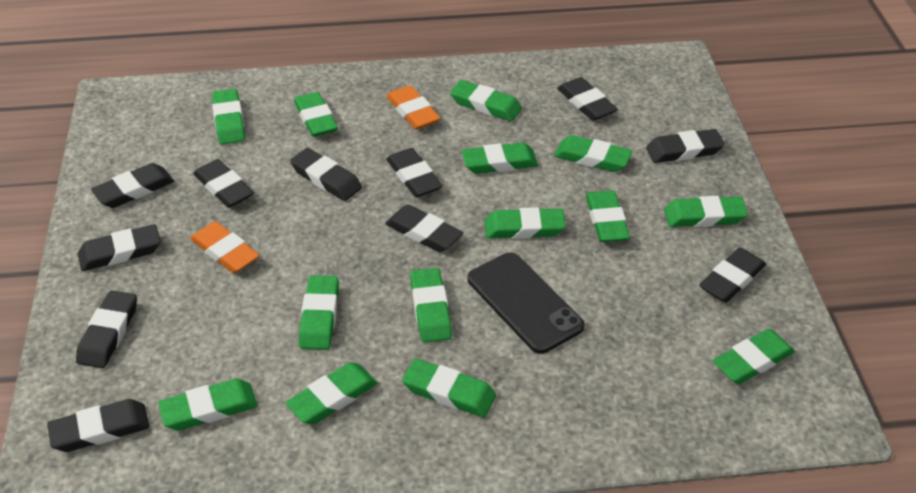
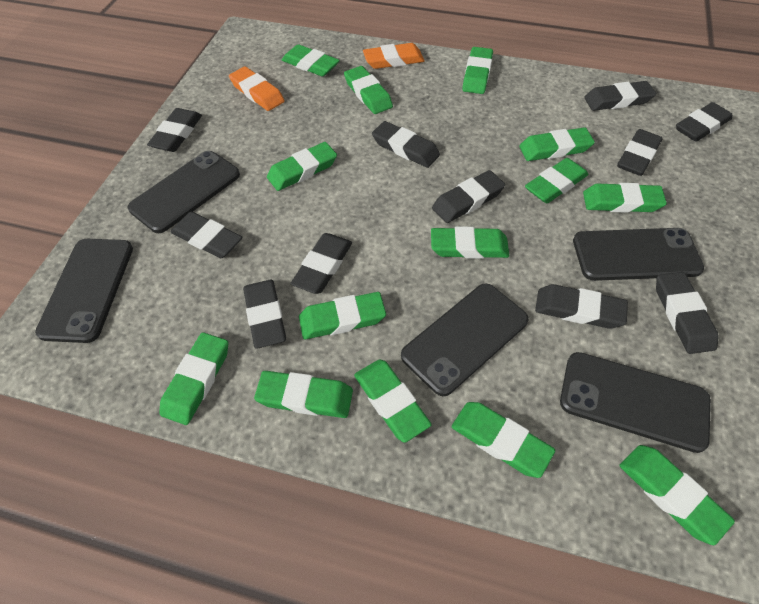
black phone: [468,252,585,354] = 1 -> [35,239,133,343] [128,151,240,233] [401,283,529,396] [560,352,711,453] [573,228,704,281] = 5

